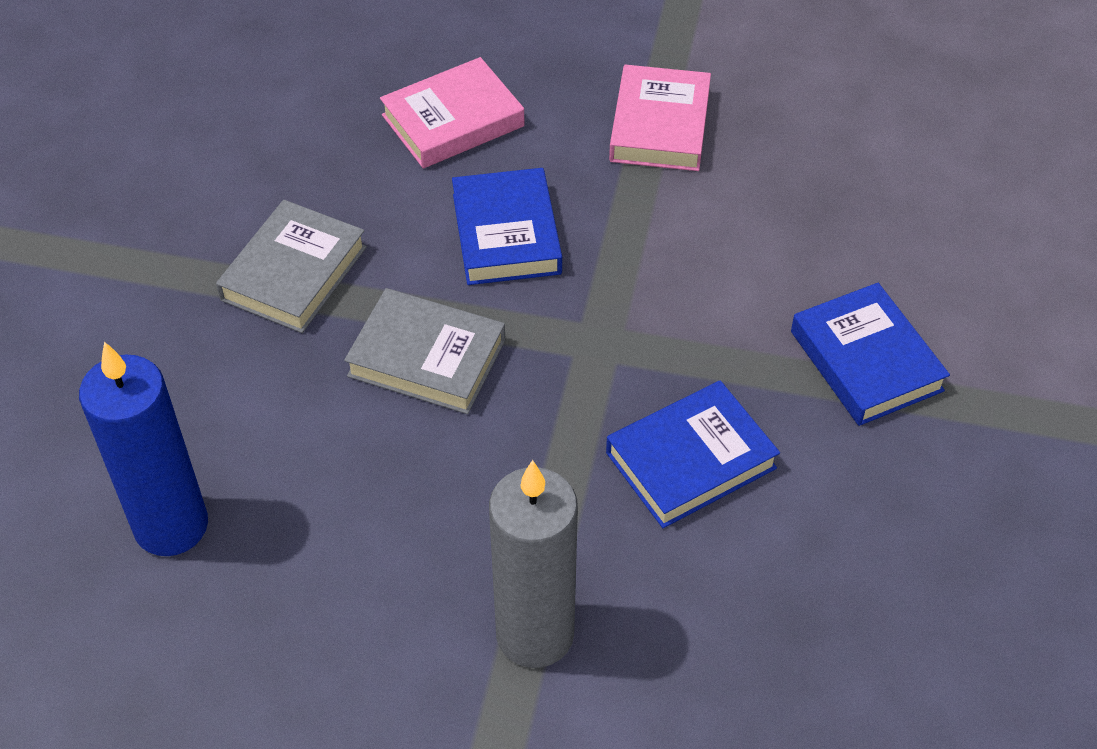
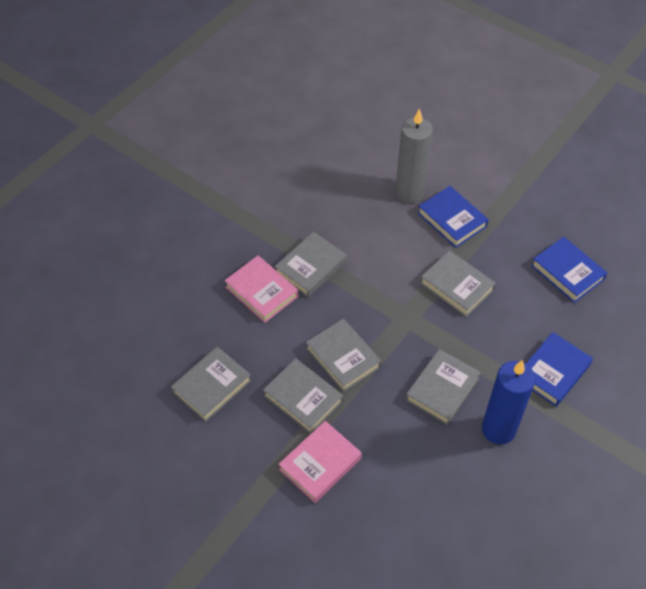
grey book: [216,200,367,333] [344,288,505,414] = 2 -> [171,347,251,422] [263,359,343,434] [275,232,347,297] [306,319,381,392] [405,349,481,425] [420,250,496,317] = 6

